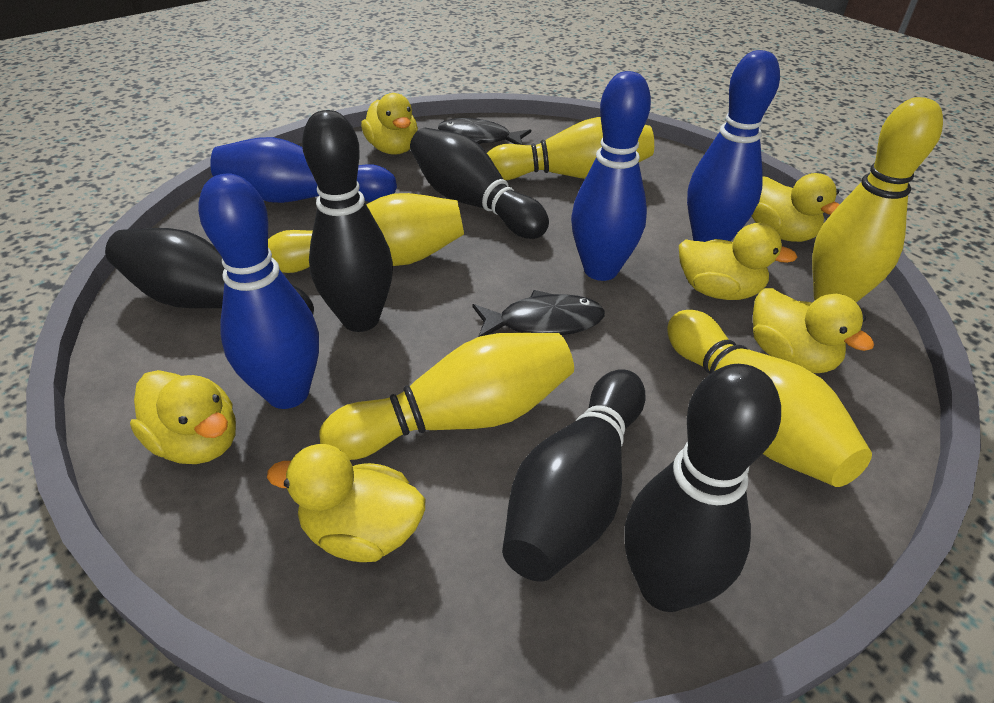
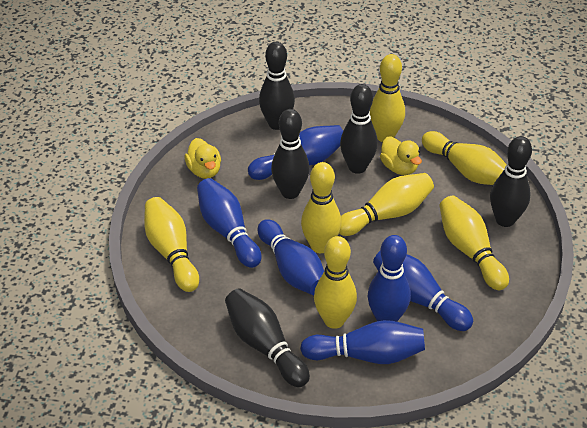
black fish: [438,118,531,145] [472,290,605,337] = 2 -> none = 0
blue bowling pin: [198,173,319,409] [210,137,397,203] [571,71,651,281] [687,50,780,242] = 4 -> [197,178,261,268] [248,125,343,180] [257,219,324,295] [300,320,425,364] [368,235,411,322] [373,251,473,331] = 6
yellow bowling pin: [268,193,464,273] [319,333,574,460] [487,117,654,180] [667,310,872,487] [812,97,943,303] = 5 -> [144,197,199,292] [301,162,341,253] [314,236,357,329] [339,173,434,236] [370,54,405,142] [422,131,507,185] [439,196,509,290] = 7
yellow duck: [130,370,236,464] [267,444,425,562] [361,93,418,155] [679,223,797,300] [752,173,840,242] [753,288,874,373] = 6 -> [185,138,221,179] [380,137,422,175] = 2

